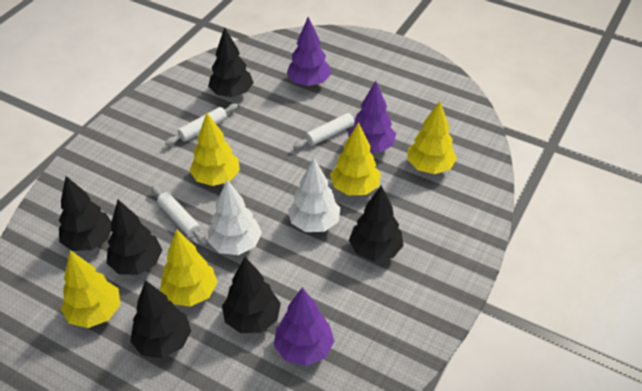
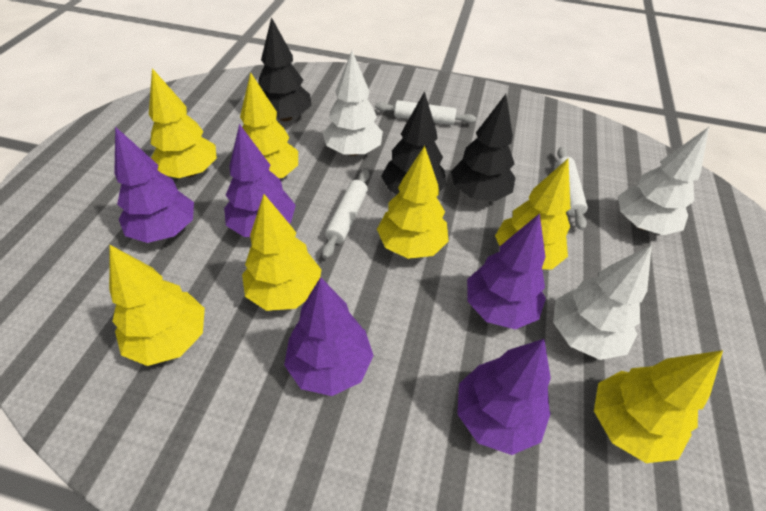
black tree: [59,176,111,251] [107,200,162,275] [130,280,191,358] [208,27,254,97] [222,257,281,333] [349,186,404,262] = 6 -> [259,17,312,122] [381,91,446,194] [451,94,515,201] = 3
purple tree: [274,288,334,366] [286,17,331,86] [348,81,396,153] = 3 -> [114,127,194,243] [224,124,296,237] [284,277,374,396] [457,339,551,455] [467,213,546,329] = 5
white tree: [208,180,262,255] [288,158,341,232] = 2 -> [323,51,383,156] [553,245,652,360] [618,127,709,235] = 3
yellow tree: [61,250,120,328] [160,230,218,307] [189,113,240,186] [330,122,381,195] [407,101,457,174] = 5 -> [109,245,205,366] [149,68,217,178] [240,72,298,178] [242,194,322,311] [377,146,449,259] [495,159,570,270] [594,350,723,463] = 7

